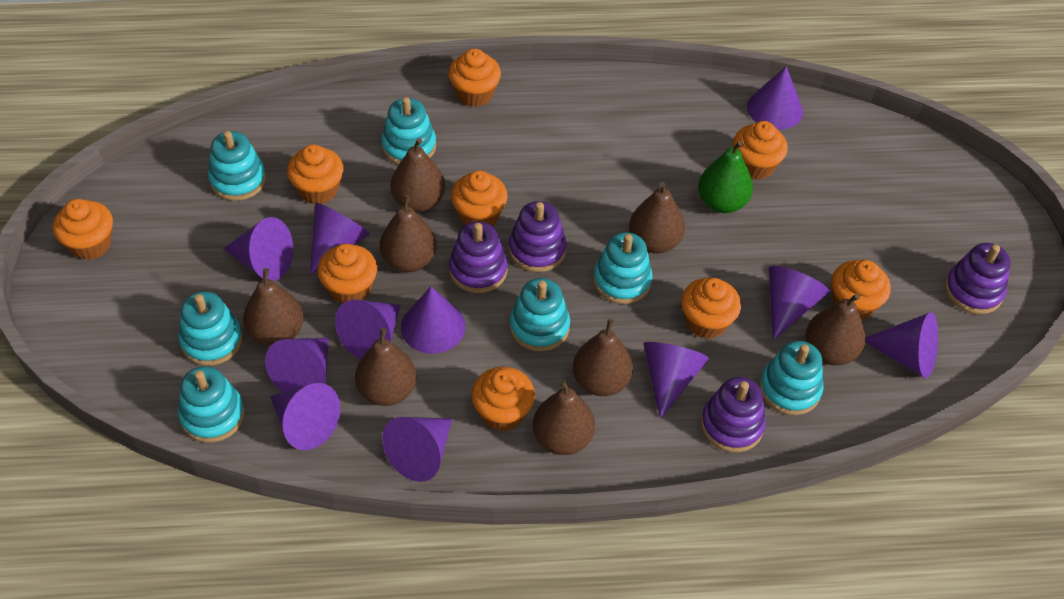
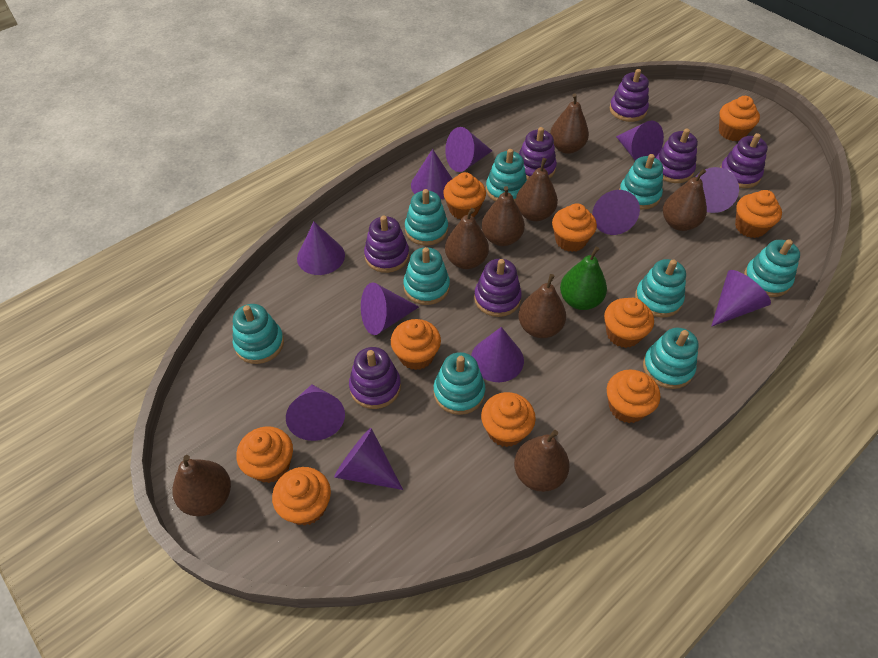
orange cupcake: [53,199,113,260] [287,145,344,204] [318,244,377,303] [448,49,501,107] [451,170,508,226] [471,367,535,431] [681,278,741,339] [733,121,788,180] [831,260,891,320] = 9 -> [236,426,293,483] [272,467,331,526] [391,319,441,370] [443,172,486,220] [481,392,536,447] [552,203,597,252] [604,298,654,348] [607,370,660,423] [719,96,760,141] [735,190,782,238] = 10
purple stacking toy: [449,221,508,293] [509,201,567,272] [701,377,766,452] [945,243,1011,314] = 4 -> [349,347,401,409] [364,216,409,273] [474,259,522,317] [519,127,557,180] [609,69,649,122] [656,128,698,183] [720,133,768,188] = 7
turquoise stacking toy: [178,291,243,366] [178,366,245,443] [208,131,266,201] [381,97,436,165] [510,278,570,351] [593,232,653,304] [759,341,823,415] = 7 -> [233,304,284,364] [403,247,450,305] [405,189,448,246] [434,352,485,415] [486,149,527,203] [619,154,663,210] [635,259,686,318] [643,328,699,389] [744,239,800,297] = 9

